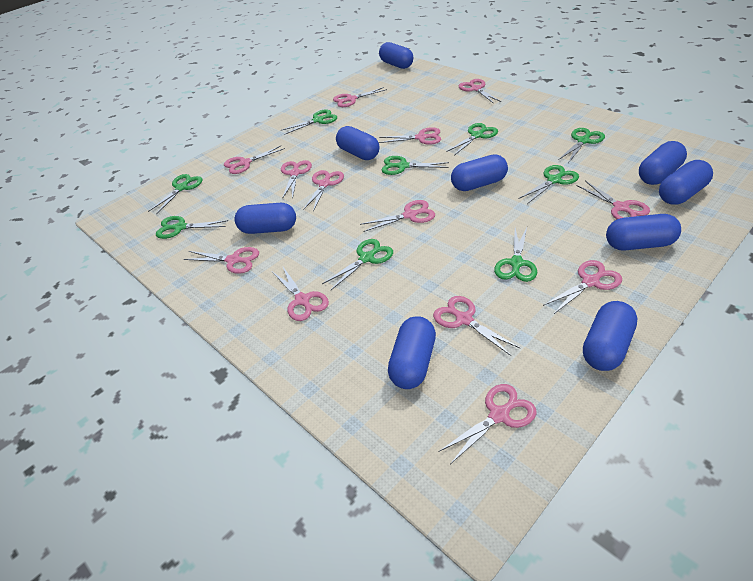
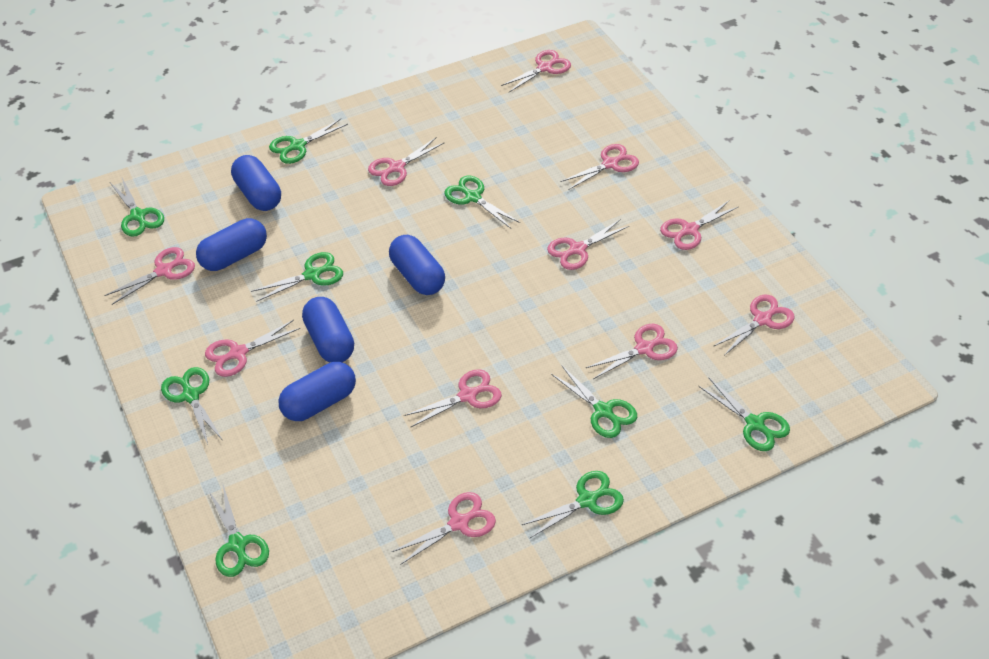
blue capsule: [234,203,296,234] [336,126,379,160] [379,42,413,69] [388,316,436,389] [451,154,508,191] [583,301,638,371] [606,214,681,251] [639,141,687,185] [659,160,713,205] = 9 -> [196,218,267,271] [231,155,281,211] [278,362,356,421] [302,297,354,363] [389,235,445,295] = 5
pink scissors: [184,247,259,274] [224,146,285,174] [272,267,329,321] [281,160,312,199] [303,170,344,212] [333,87,387,107] [360,200,435,232] [379,127,441,145] [433,296,520,356] [438,384,536,464] [459,79,501,104] [543,260,622,314] [577,181,650,220] = 13 -> [104,247,195,305] [205,320,300,377] [368,138,444,186] [392,492,496,565] [404,369,502,428] [501,50,571,92] [547,219,629,270] [561,144,639,190] [586,324,678,379] [660,200,738,250] [713,295,795,355] = 11

